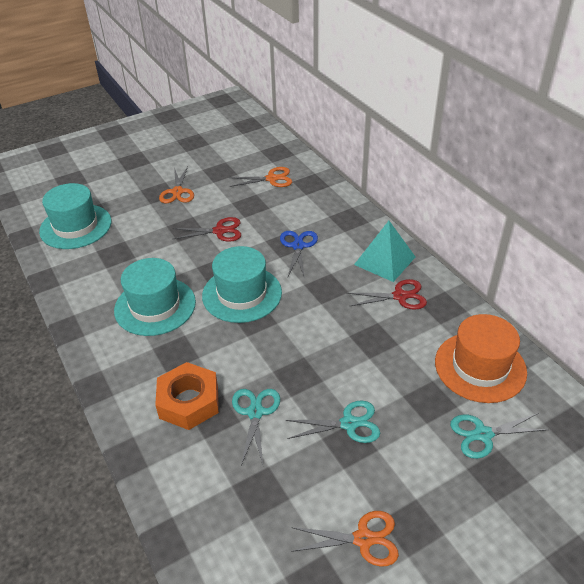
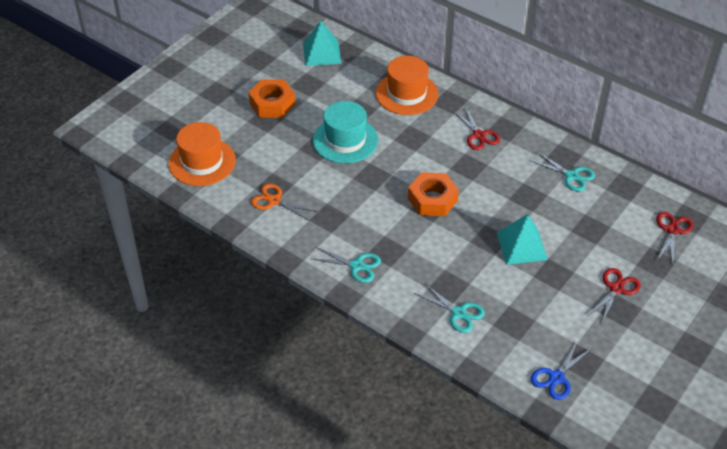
orange hat: [435,314,527,403] = 1 -> [169,122,236,186] [376,56,439,115] = 2
orange nut: [155,362,219,430] = 1 -> [248,79,295,118] [408,172,459,216] = 2
orange scissors: [159,166,194,203] [229,167,292,187] [291,511,399,567] = 3 -> [251,184,318,221] = 1
red scissors: [173,217,241,242] [347,279,427,310] = 2 -> [453,106,500,150] [588,268,641,323] [656,212,693,263] = 3
turquoise hat: [39,183,111,249] [114,258,196,336] [202,246,282,323] = 3 -> [313,101,378,163] = 1
turquoise pyramid: [354,221,415,282] = 1 -> [303,21,341,66] [497,214,548,265] = 2

